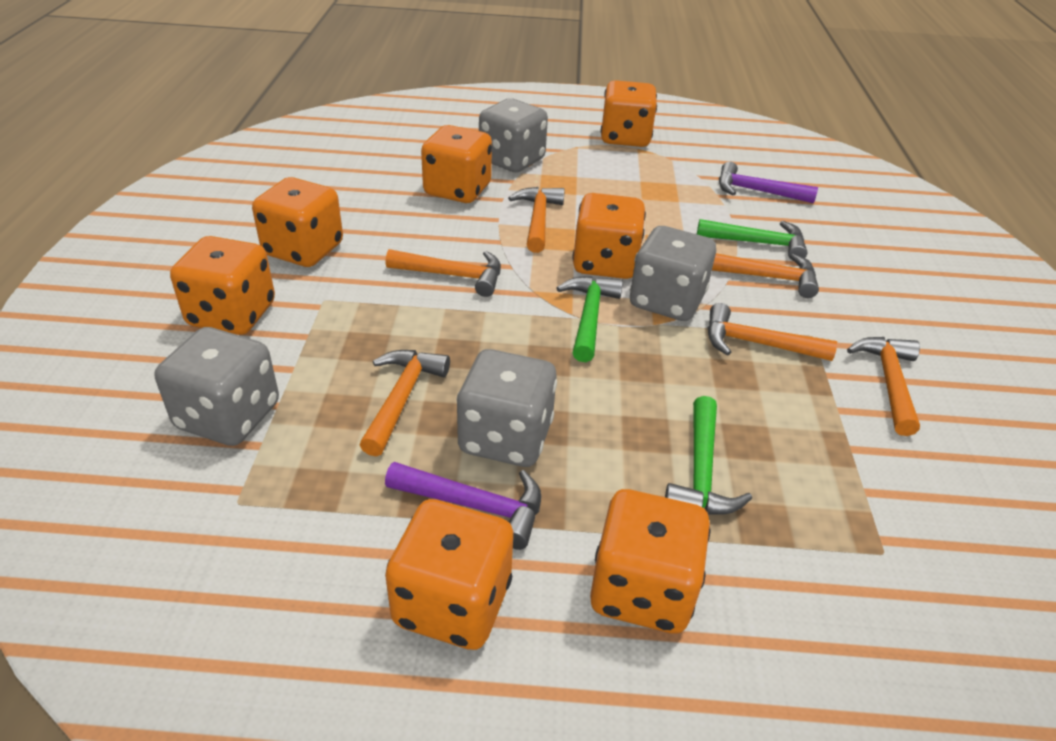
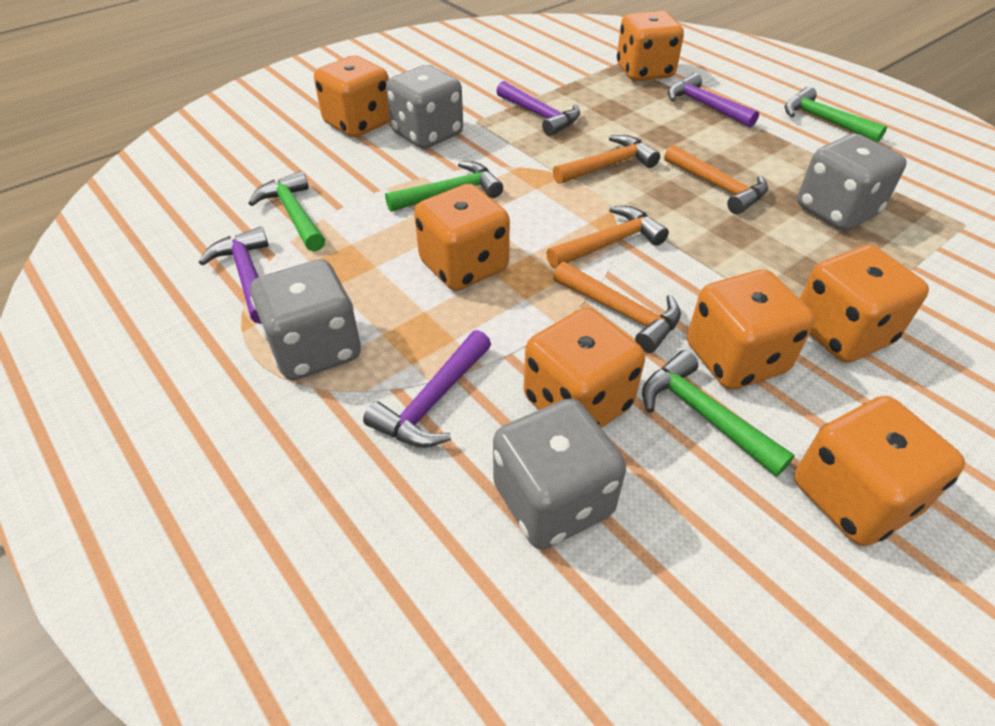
green hammer: [557,276,623,362] [665,396,752,515] [697,219,807,260] = 3 -> [248,171,325,252] [385,161,503,212] [642,350,795,477] [785,87,887,143] = 4
orange hammer: [360,350,450,456] [386,249,501,297] [508,187,565,253] [708,303,837,361] [712,253,819,298] [847,337,920,436] = 6 -> [546,206,669,268] [553,135,660,184] [553,262,681,353] [664,144,768,214] = 4
purple hammer: [385,462,541,550] [719,162,818,203] = 2 -> [199,227,269,324] [363,330,491,448] [496,81,580,136] [668,73,759,128] = 4

